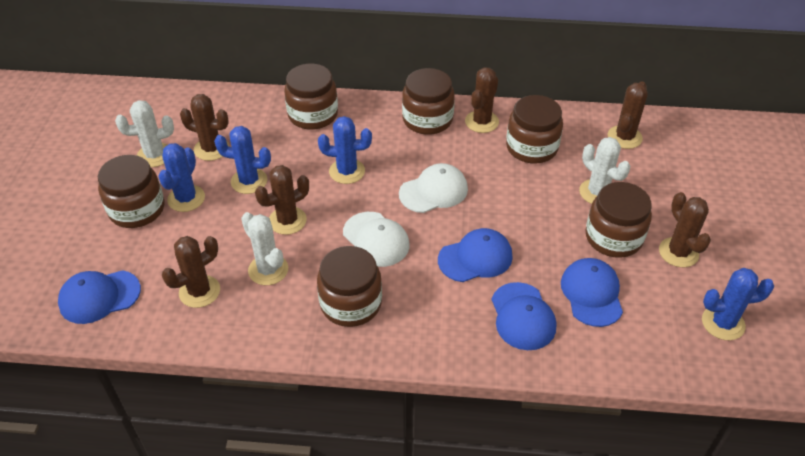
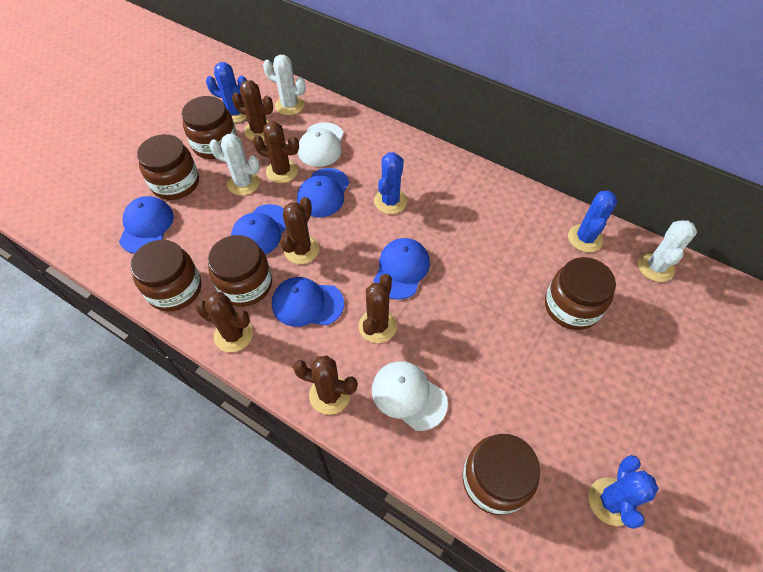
blue cap: [58,270,141,324] [438,228,513,282] [491,282,556,350] [561,258,623,327] = 4 -> [119,196,174,254] [231,204,286,255] [272,277,344,327] [297,168,349,217] [373,238,430,300] = 5

